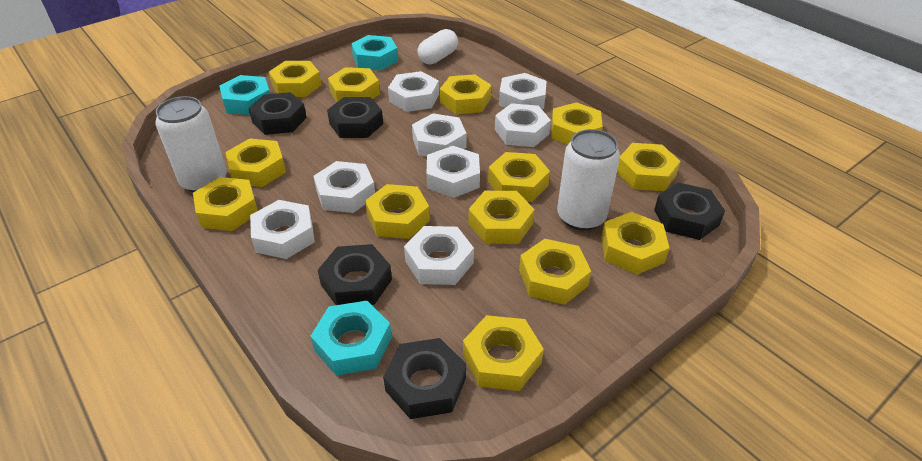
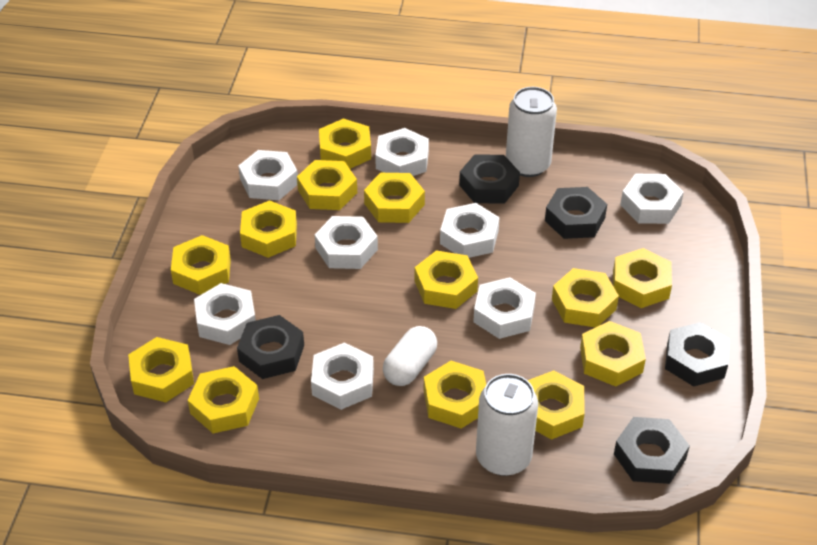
turquoise nut: [219,75,270,115] [311,301,392,376] [351,35,398,70] = 3 -> none = 0

